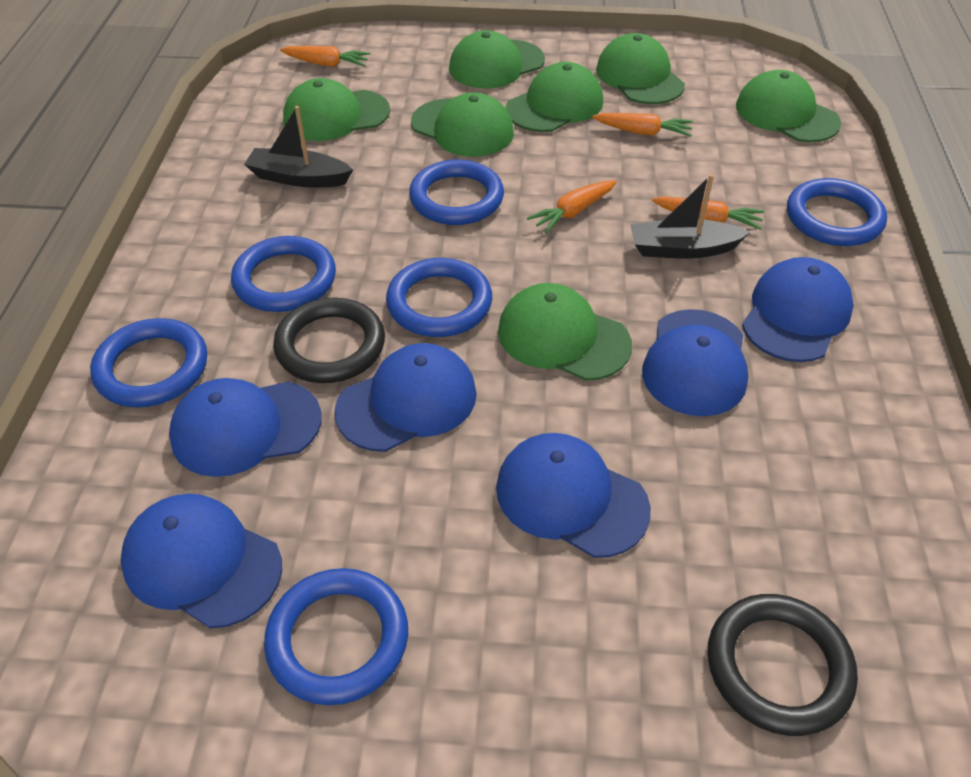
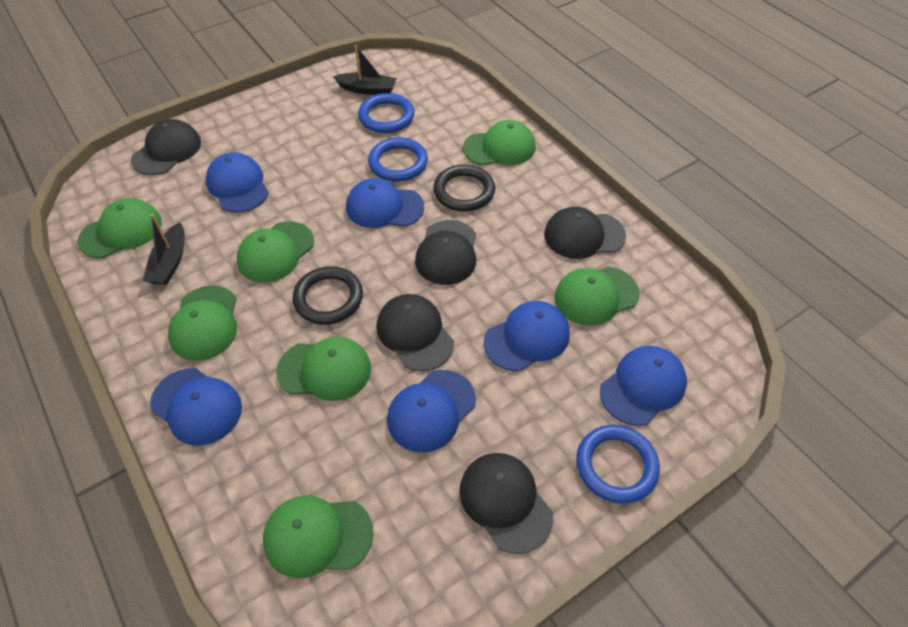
black cap: none = 0 -> [131,119,201,175] [376,294,454,371] [415,220,476,285] [459,453,553,554] [544,207,626,259] = 5
blue ring: [90,318,207,407] [231,236,336,312] [264,568,408,705] [386,258,492,337] [409,160,504,225] [787,178,887,246] = 6 -> [358,93,415,133] [368,137,428,181] [576,425,660,504] = 3
orange carrot: [280,46,370,67] [527,180,617,233] [592,113,693,137] [652,196,764,230] = 4 -> none = 0

